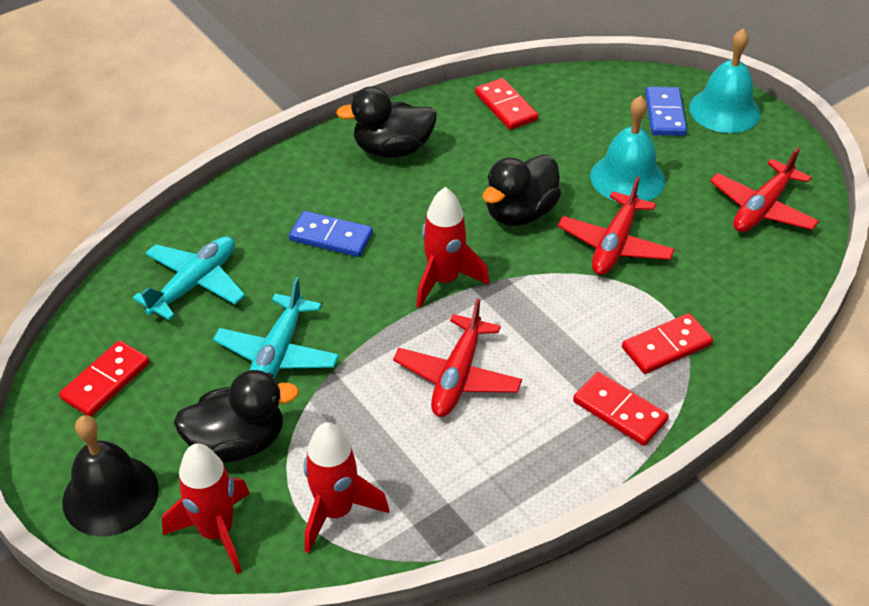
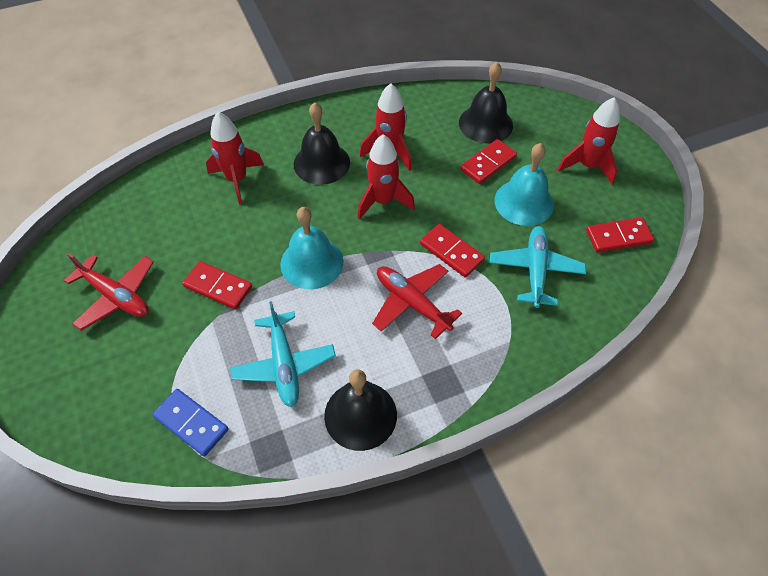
black bell: [62,415,159,536] = 1 -> [294,102,350,185] [324,369,397,451] [459,62,513,144] = 3
black duck: [174,370,299,463] [336,87,437,158] [482,154,561,226] = 3 -> none = 0
blue domino: [289,211,373,257] [645,87,687,136] = 2 -> [152,389,229,456] = 1
red plane: [393,298,522,417] [558,177,675,275] [710,147,819,232] = 3 -> [64,253,154,331] [372,264,462,339] = 2
red rocket: [162,443,250,574] [304,422,389,553] [417,187,489,308] = 3 -> [206,112,264,204] [357,134,415,219] [359,83,412,171] [558,97,620,185] = 4

